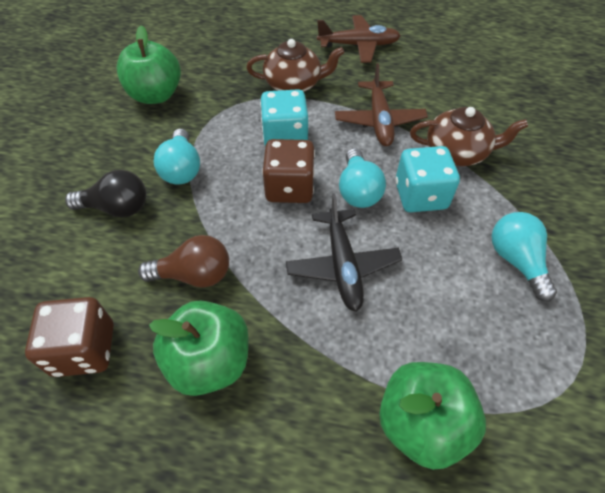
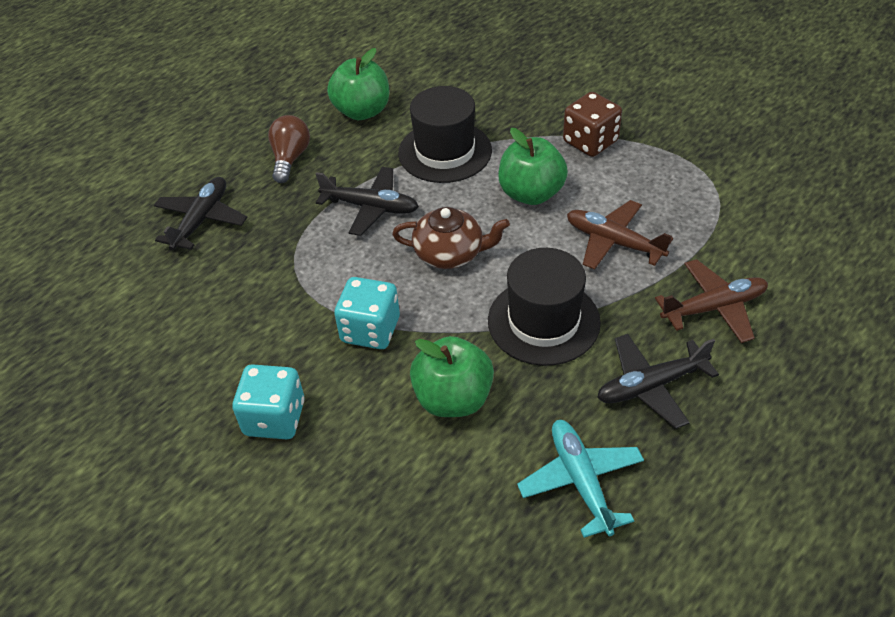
black hat: none = 0 -> [398,86,492,183] [488,248,601,366] = 2
black light bulb: [65,170,146,218] = 1 -> none = 0
black plane: [286,193,402,312] = 1 -> [154,177,247,250] [316,167,419,236] [597,334,719,429] = 3
brown dice: [25,297,114,377] [262,139,315,203] = 2 -> [563,92,622,157] = 1
brown teapot: [246,39,345,92] [410,107,528,166] = 2 -> [392,207,510,269] = 1
turquoise light bulb: [153,129,200,184] [339,148,386,208] [492,212,557,301] = 3 -> none = 0
turquoise plane: none = 0 -> [517,420,644,538] = 1

